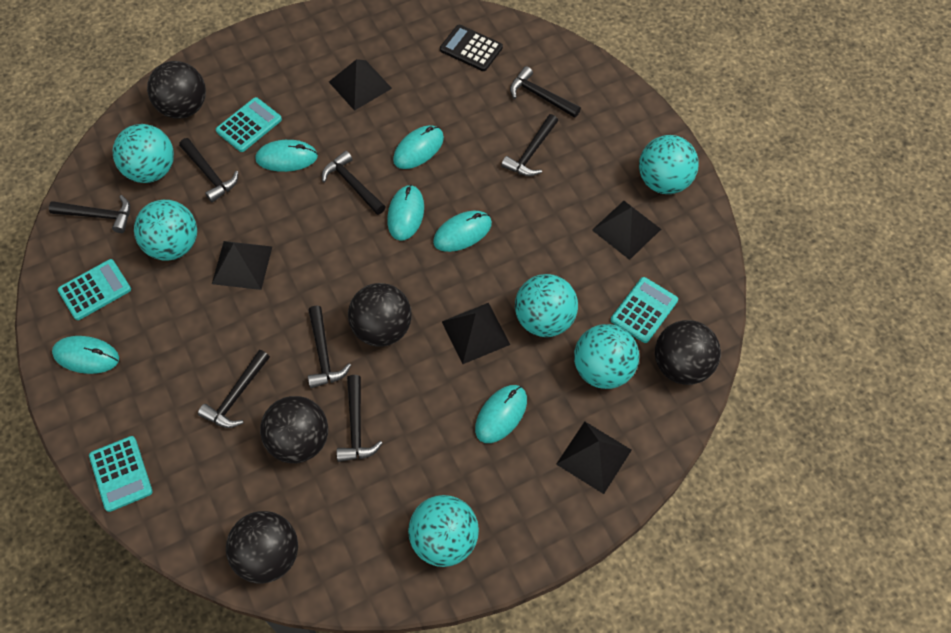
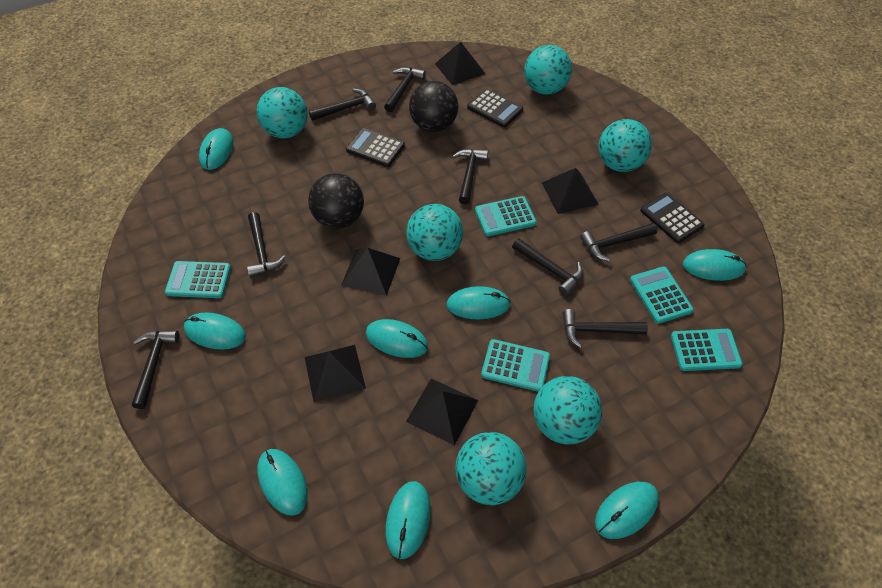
black ball: [147,61,206,119] [226,511,298,584] [260,396,328,463] [348,283,412,347] [655,320,721,385] = 5 -> [308,173,364,229] [409,81,458,132] = 2
black calculator: [440,25,503,71] = 1 -> [346,128,405,167] [467,89,523,127] [640,193,705,243] = 3
turquoise calculator: [58,259,131,320] [89,436,153,512] [216,97,282,152] [611,277,678,343] = 4 -> [165,261,231,298] [475,196,537,236] [481,339,550,392] [630,266,694,324] [671,329,742,371] = 5
turquoise mouse: [52,336,119,374] [255,140,318,172] [387,185,424,241] [393,125,444,169] [433,211,492,252] [475,385,527,443] = 6 -> [184,313,246,350] [199,128,233,170] [257,449,308,516] [366,319,428,358] [386,481,431,559] [446,286,511,319] [595,482,659,539] [683,249,747,281] = 8

